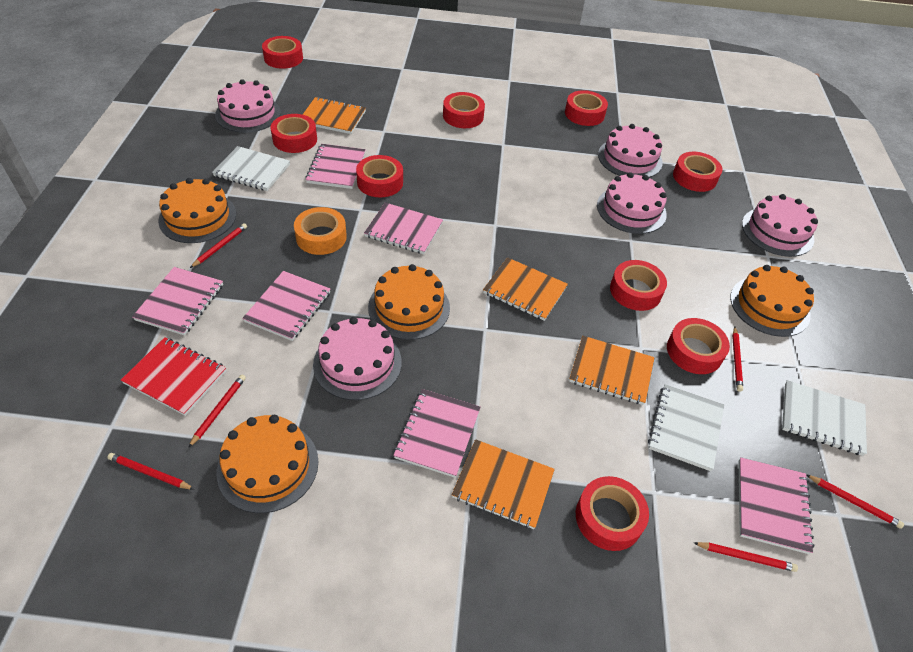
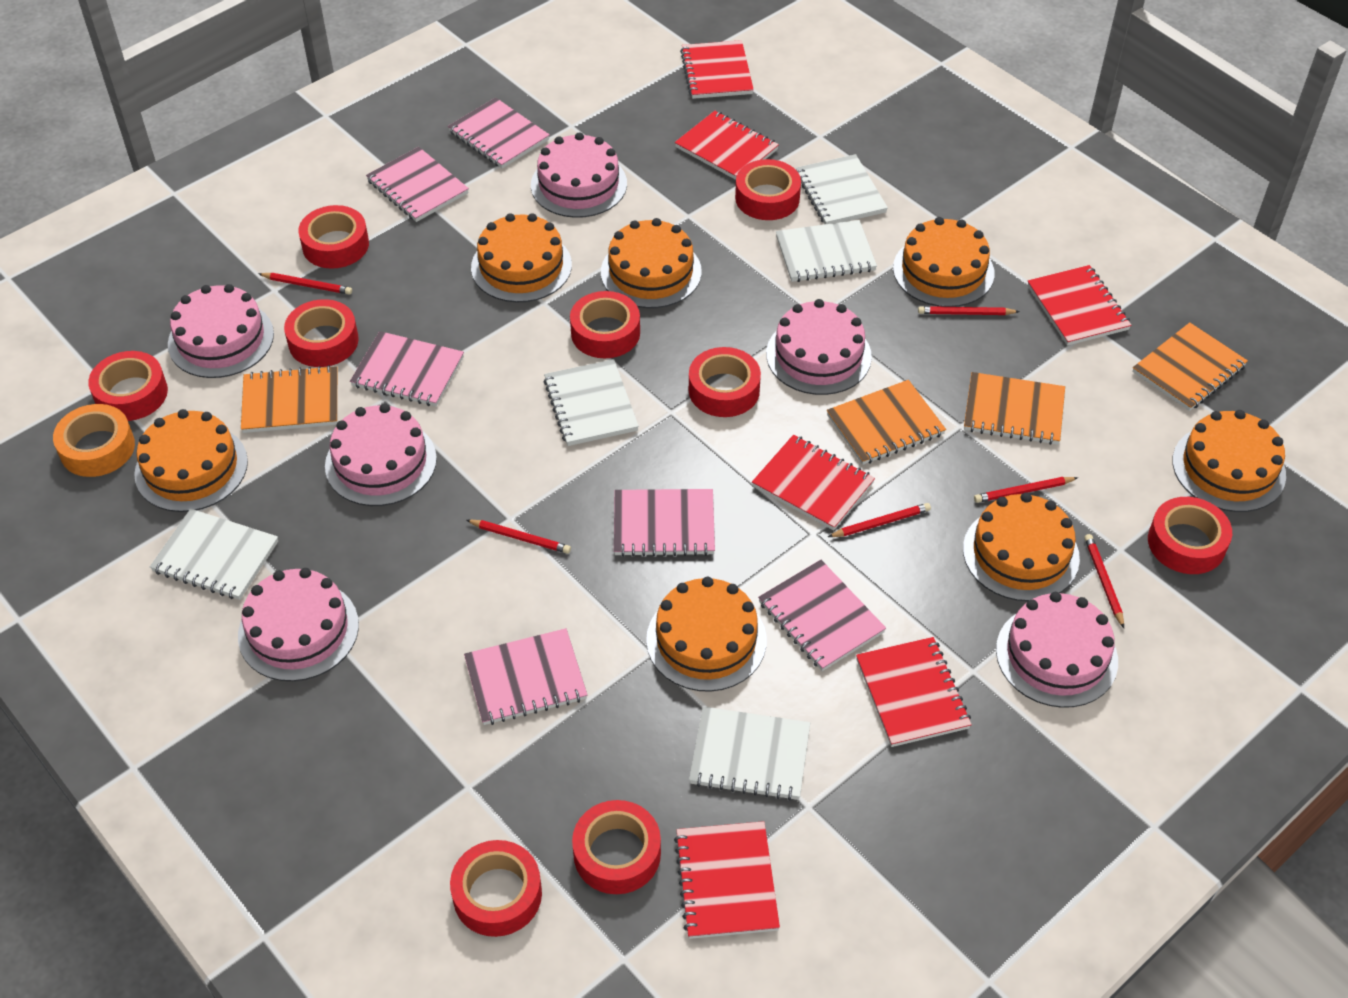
orange cake: [158,178,236,243] [217,415,318,513] [368,264,450,340] [730,265,814,337] = 4 -> [134,409,248,512] [471,213,572,302] [601,218,702,308] [646,577,767,692] [893,217,994,307] [963,492,1080,601] [1173,410,1286,512] = 7
pink cake: [215,79,281,133] [313,317,402,400] [597,172,667,234] [598,124,663,178] [742,194,818,257] = 5 -> [168,284,274,378] [238,568,359,681] [325,404,437,506] [531,132,627,218] [766,299,872,395] [996,592,1118,708] = 6
red notebook: [121,337,226,416] = 1 -> [674,821,780,939] [675,111,779,180] [680,40,754,99] [752,435,875,530] [856,637,972,747] [1027,265,1131,346] = 6
white notebook: [212,146,290,191] [648,384,724,471] [782,380,867,456] = 3 -> [150,509,278,600] [544,359,639,446] [689,707,810,801] [776,220,877,282] [796,154,888,224] = 5

